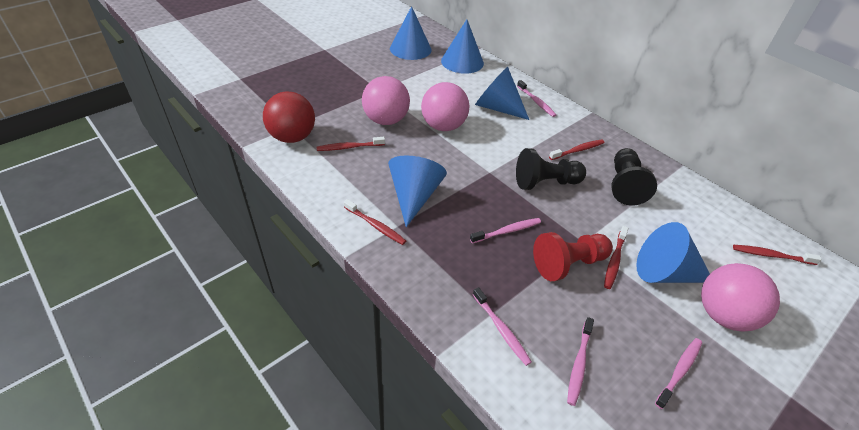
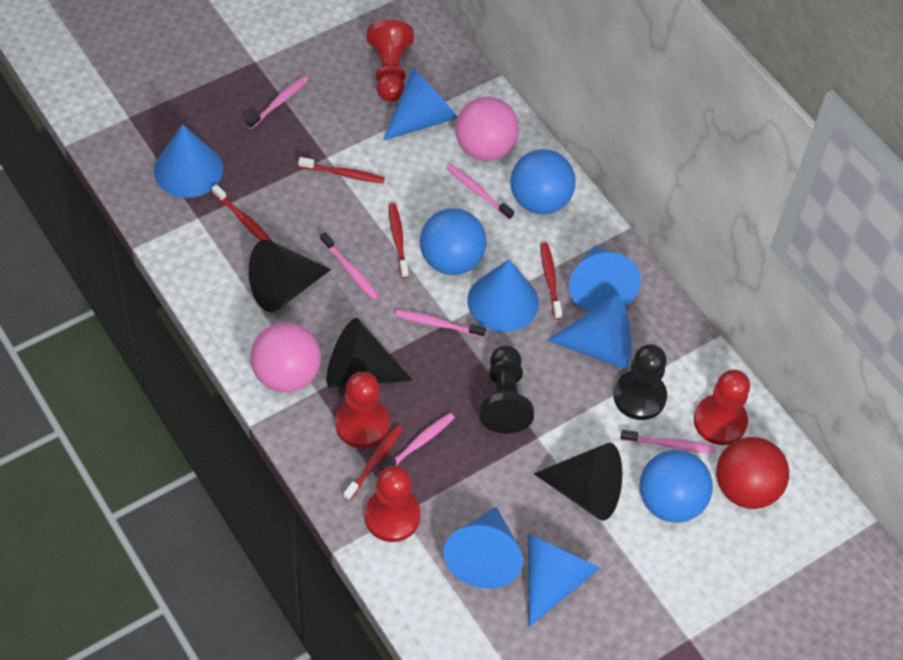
black cone: none = 0 -> [249,239,331,312] [327,318,412,388] [534,443,622,521] = 3
blue ball: none = 0 -> [420,208,487,275] [510,149,576,215] [640,450,713,523] = 3
blue cone: [388,156,447,227] [390,6,431,60] [441,19,484,74] [475,67,529,120] [636,222,710,283] = 5 -> [154,124,223,198] [383,68,457,141] [443,507,523,589] [468,259,539,332] [528,534,600,627] [548,295,631,369] [569,246,641,312] = 7
pink ball: [362,76,410,125] [421,82,469,131] [701,263,780,331] = 3 -> [250,322,321,392] [455,97,519,161] = 2
pink toothbrush: [470,218,541,244] [473,287,532,366] [517,80,556,117] [567,317,594,406] [655,338,702,409] = 5 -> [246,76,309,129] [320,232,379,300] [380,413,455,472] [395,309,486,338] [447,164,514,220] [621,430,716,454] = 6
red pawn: [533,232,613,281] = 1 -> [335,372,390,448] [365,466,421,542] [367,20,414,102] [694,370,750,445] = 4

